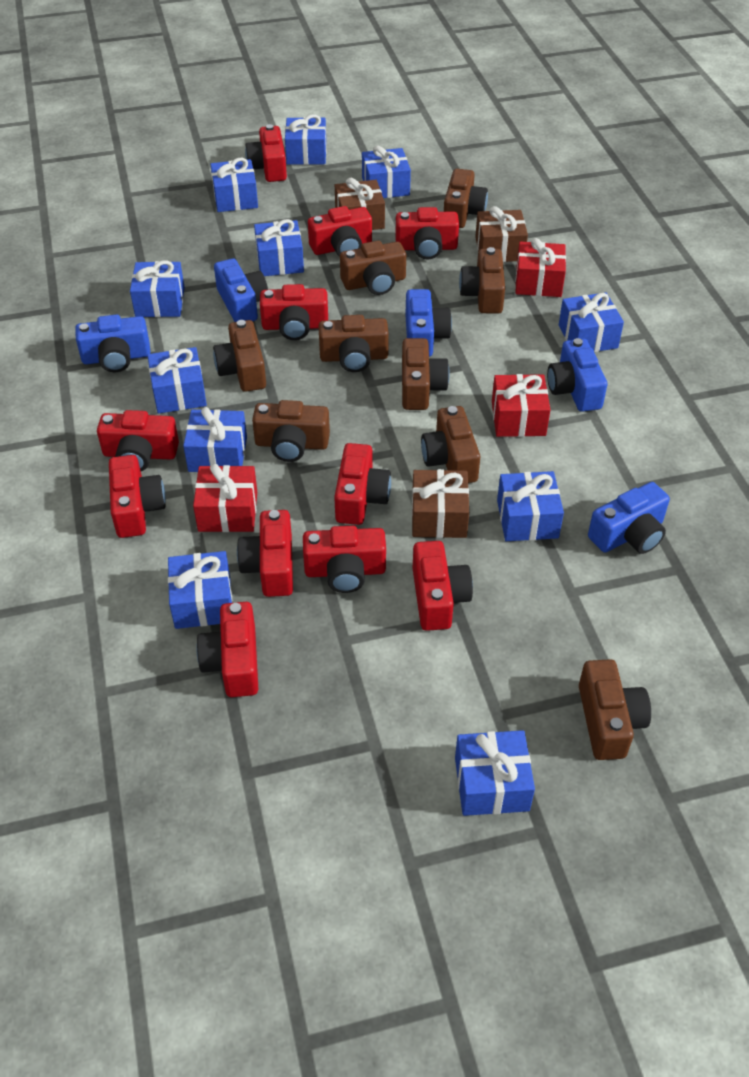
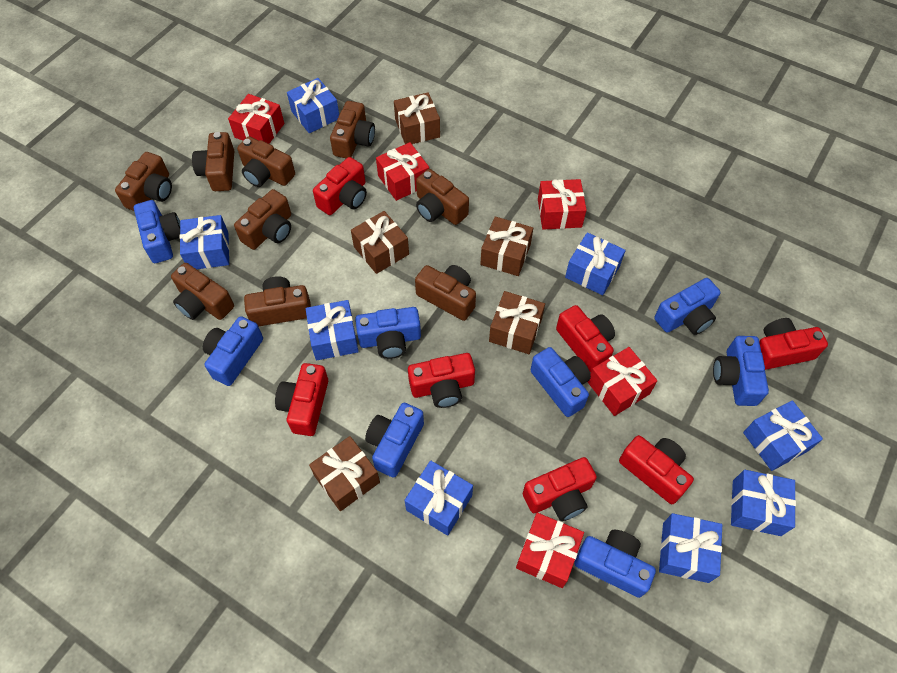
blue camera: [75,314,150,372] [214,259,268,322] [405,289,452,357] [547,338,607,412] [588,482,670,554] = 5 -> [134,200,180,263] [203,316,263,386] [355,307,421,359] [365,403,424,478] [531,347,591,417] [574,530,656,598] [654,278,721,335] [713,336,769,406] = 8
blue gift: [130,261,185,317] [147,347,207,414] [168,551,232,629] [183,407,247,472] [211,158,258,212] [254,219,304,276] [285,114,326,165] [362,145,411,198] [455,730,535,816] [497,471,564,541] [559,292,624,352] = 11 -> [179,215,229,269] [287,78,339,133] [306,300,359,360] [404,460,473,536] [565,232,626,295] [659,513,722,583] [731,470,796,536] [743,400,823,471] = 8
brown gift: [335,178,385,230] [412,469,469,538] [475,206,528,262] = 3 -> [309,436,380,511] [351,211,409,274] [394,93,440,144] [480,217,533,276] [489,291,545,354] = 5
red camera: [97,410,179,471] [109,455,166,538] [196,602,258,697] [237,510,293,597] [245,124,287,182] [260,284,328,340] [303,526,386,593] [308,206,372,257] [334,443,391,525] [395,207,459,259] [413,541,473,631] = 11 -> [275,363,328,436] [313,157,367,215] [408,353,475,408] [523,457,597,521] [556,305,615,372] [619,435,694,504] [759,318,828,370] = 7
red gift: [193,464,257,532] [492,374,550,437] [515,238,566,297] = 3 -> [228,94,284,144] [376,142,429,201] [516,513,584,588] [538,179,587,230] [588,347,657,416] = 5

